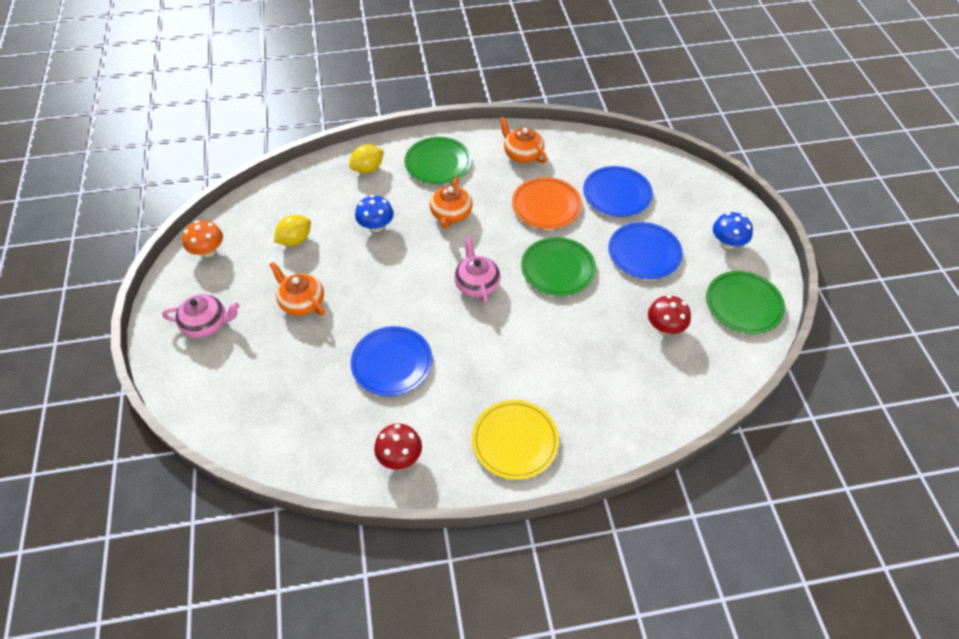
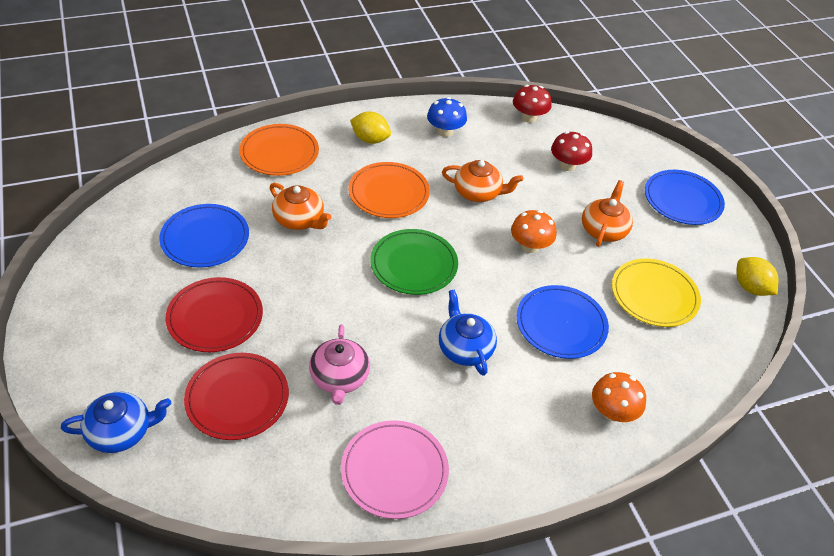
blue mushroom: [355,195,394,232] [713,212,753,249] = 2 -> [427,97,467,137] = 1
blue teapot: none = 0 -> [61,392,171,453] [439,289,497,376] = 2
green plate: [404,137,471,184] [521,237,596,296] [706,271,785,334] = 3 -> [370,229,458,295] = 1
orange mushroom: [182,220,223,257] = 1 -> [511,210,557,253] [592,372,646,422] = 2
orange plate: [512,177,582,229] = 1 -> [239,124,319,176] [349,162,430,218] = 2
pink plate: none = 0 -> [341,420,449,519] = 1
pink teapot: [162,294,240,338] [454,237,501,305] = 2 -> [309,325,370,405] = 1
red plate: none = 0 -> [166,277,263,352] [184,353,289,440] = 2

